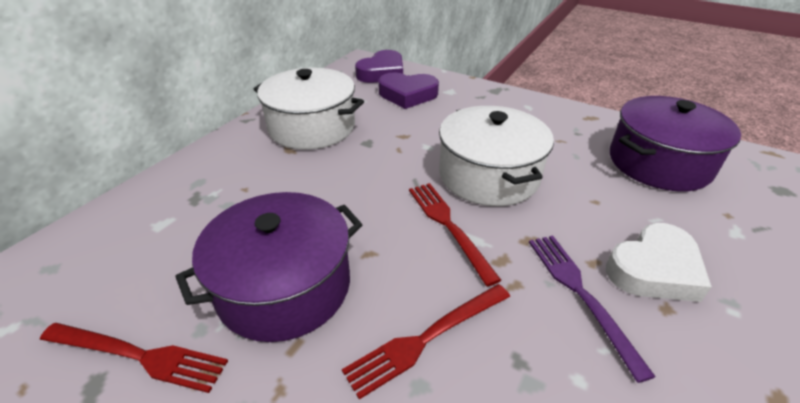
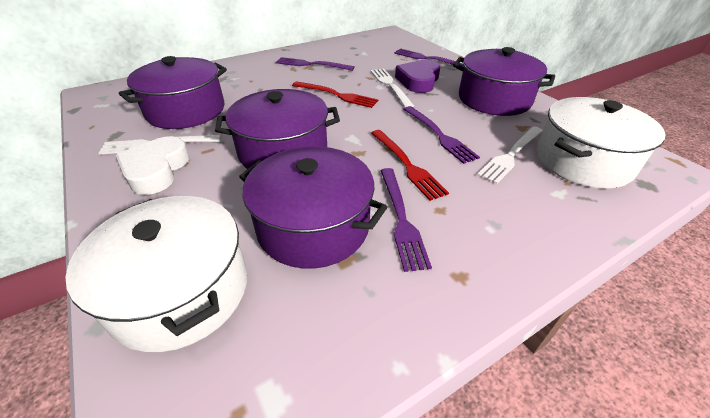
purple fork: [529,236,656,383] = 1 -> [276,57,355,71] [380,168,432,272] [394,49,464,67] [403,106,480,164] = 4
purple heart: [355,50,403,83] [378,72,439,109] = 2 -> [395,60,440,93] = 1
purple pot: [175,192,363,342] [610,96,741,191] = 2 -> [119,56,227,129] [215,89,340,169] [239,146,387,269] [453,47,555,116] = 4
red fork: [40,323,228,393] [342,284,510,399] [409,183,501,286] = 3 -> [292,81,378,108] [371,130,449,201] = 2
white fork: none = 0 -> [98,135,221,155] [371,69,414,107] [477,126,543,184] = 3

